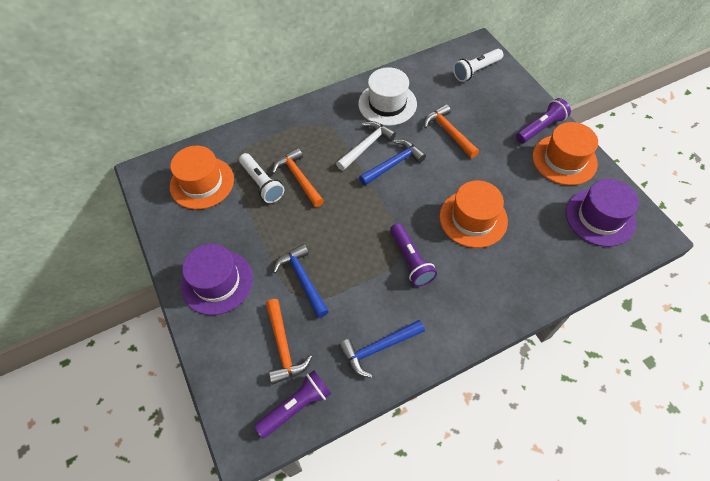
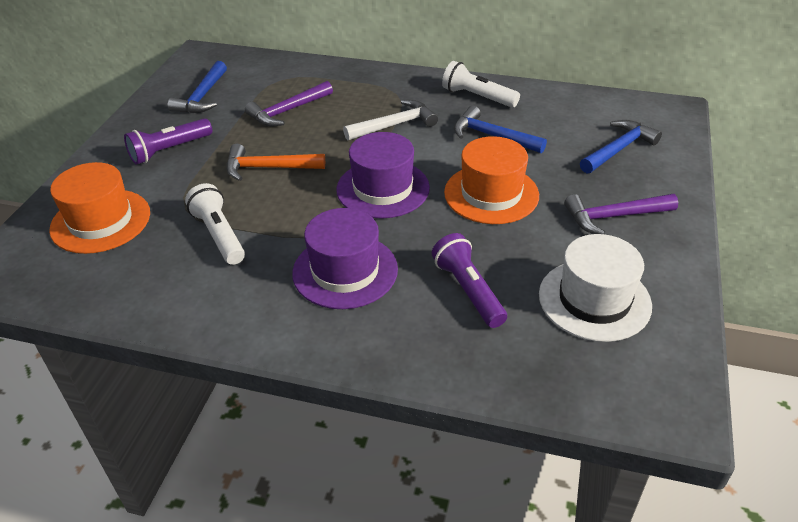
orange hammer: [266,299,312,384] [272,148,324,207] [424,104,479,158] = 3 -> [226,144,325,181] = 1
orange hat: [170,146,234,209] [439,180,508,248] [532,122,598,185] = 3 -> [49,162,150,254] [444,136,539,224] = 2
purple flashlight: [254,370,331,438] [390,223,437,287] [516,98,571,143] = 3 -> [124,118,212,165] [432,233,507,328] = 2
purple hammer: none = 0 -> [245,81,333,127] [564,194,678,234] = 2

